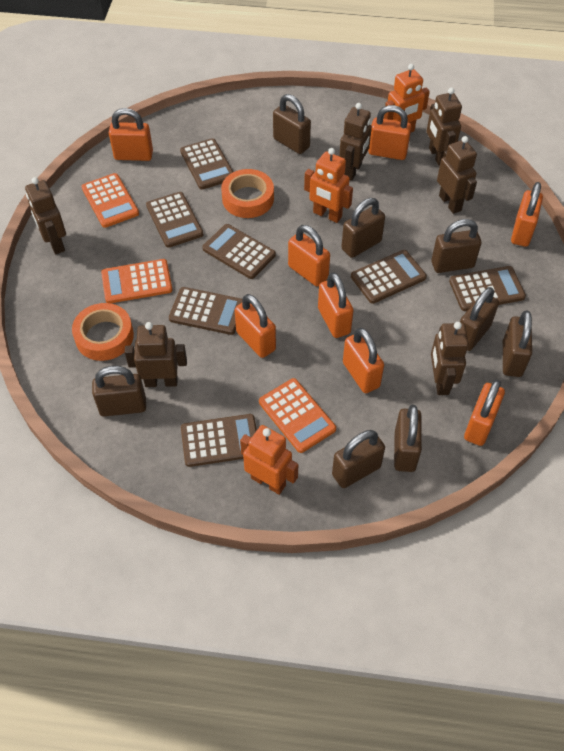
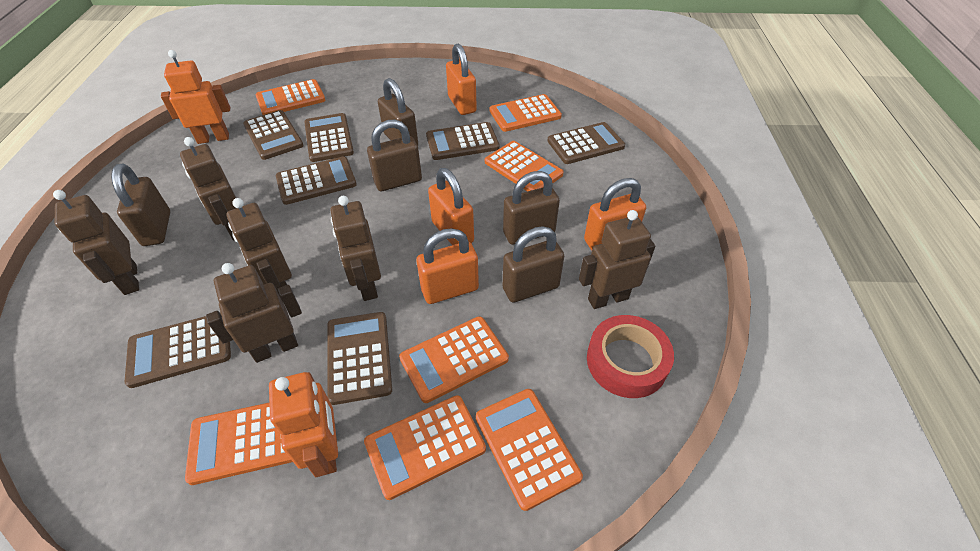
brown padlock: [92,366,146,417] [273,94,311,154] [332,430,385,488] [341,198,385,258] [394,405,422,472] [431,219,481,273] [460,287,499,351] [503,311,532,377] = 8 -> [111,164,170,246] [367,120,422,191] [378,78,418,146] [503,171,560,245] [503,226,564,303] = 5
orange calculator: [81,173,139,228] [101,259,173,303] [259,378,336,453] = 3 -> [185,403,293,485] [256,79,325,115] [364,395,486,500] [399,316,509,403] [476,389,583,511] [485,141,564,191] [489,94,562,132] = 7
orange padlock: [109,108,153,161] [235,294,276,358] [288,225,330,286] [318,272,354,338] [343,328,384,393] [368,105,411,160] [464,379,505,446] [511,182,543,247] = 8 -> [416,228,479,304] [428,168,474,245] [446,44,477,115] [584,178,646,250] = 4
orange robot: [240,425,298,495] [304,148,353,223] [384,64,430,132] = 3 -> [161,50,230,144] [269,372,338,477] = 2
orange tape: [72,303,134,361] [221,169,274,218] = 2 -> none = 0
red tape: none = 0 -> [587,315,674,398] = 1

